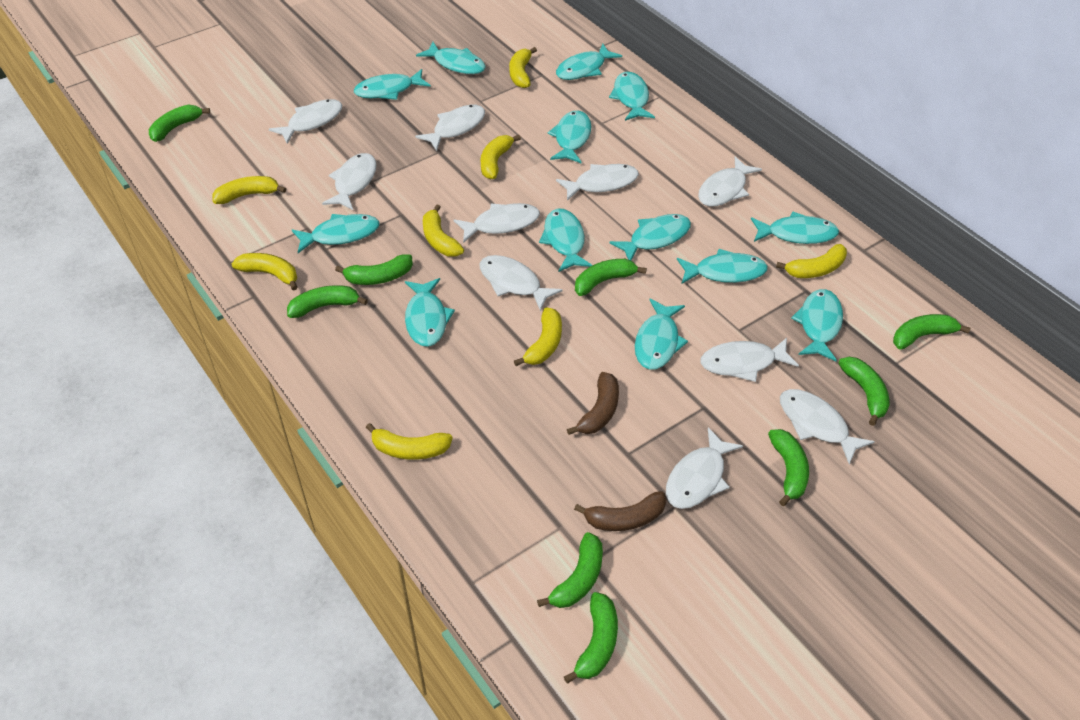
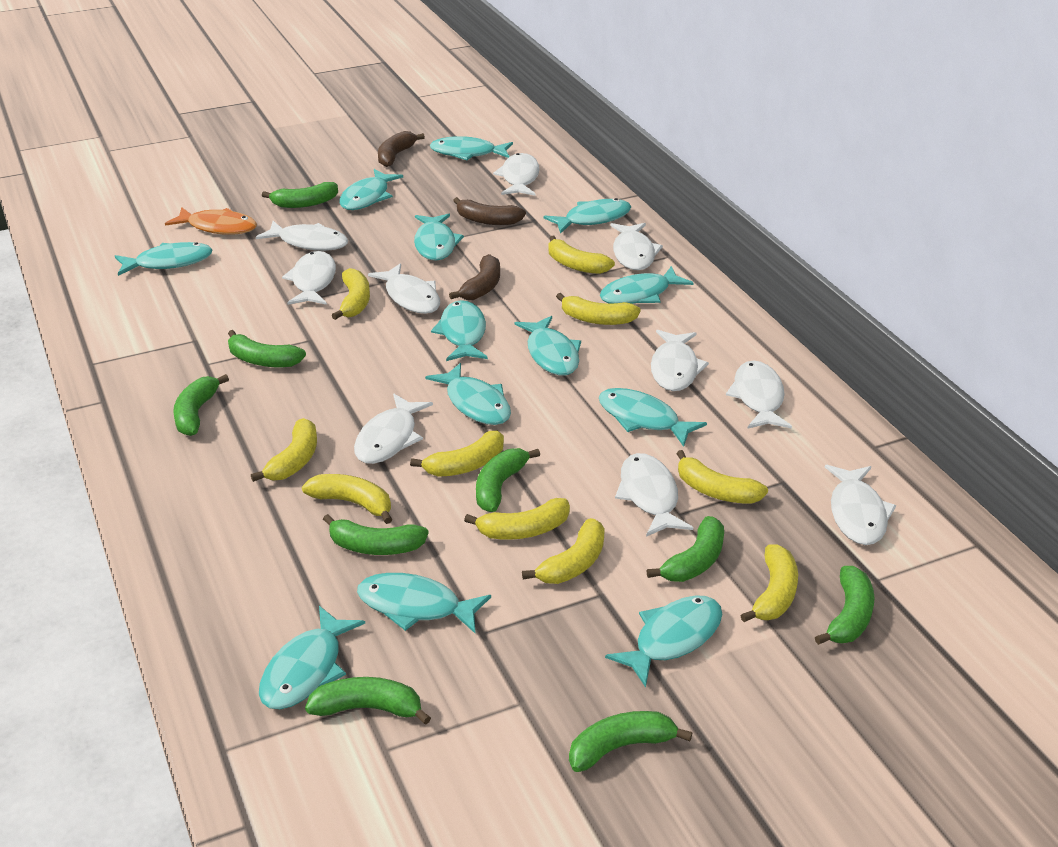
brown banana: [567,372,619,435] [574,491,666,531] = 2 -> [378,131,425,167] [449,254,500,300] [453,197,526,225] = 3
orange fish: none = 0 -> [165,207,257,235] = 1
yellow banana: [212,176,286,204] [232,253,298,291] [366,423,453,460] [423,205,464,257] [481,135,521,179] [509,47,537,88] [514,308,562,366] [776,244,847,278] = 8 -> [251,418,317,482] [302,474,392,524] [331,268,370,320] [410,431,504,477] [464,498,570,540] [522,518,605,584] [548,236,615,274] [556,293,641,325] [676,450,768,504] [740,544,798,622] = 10

